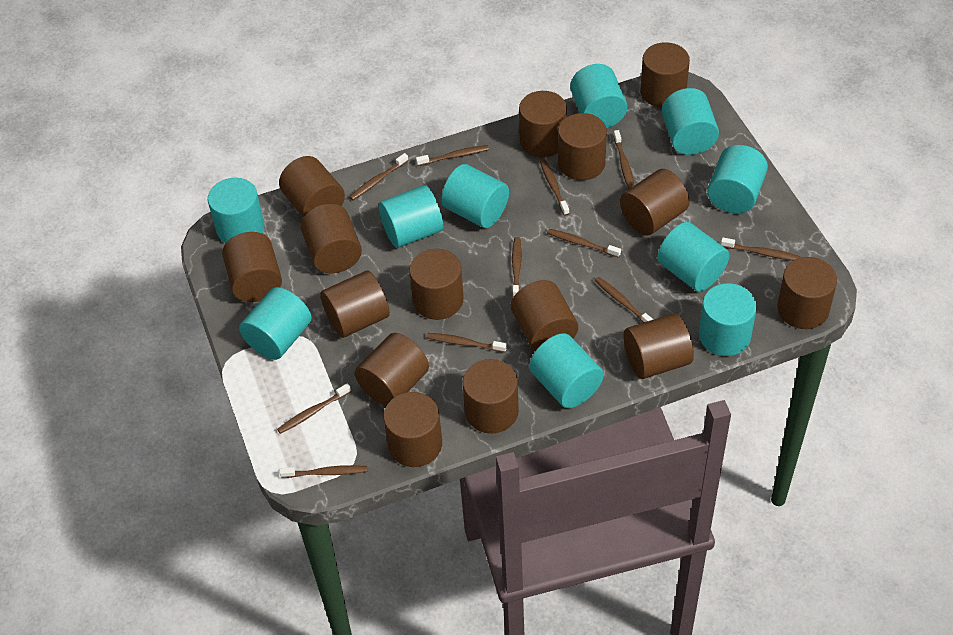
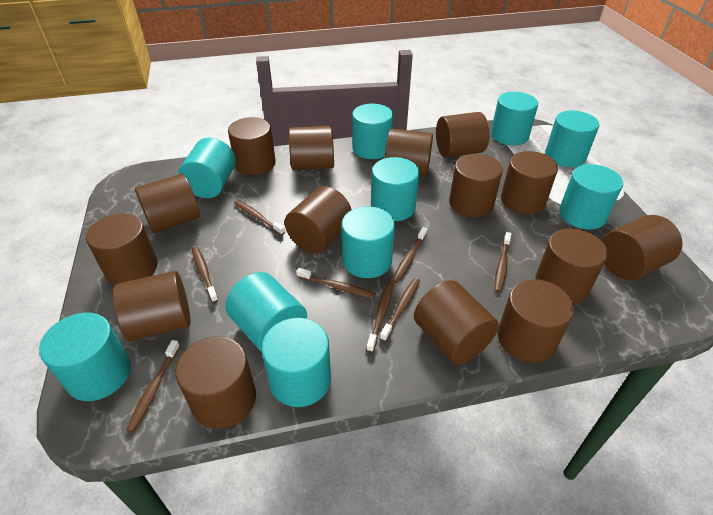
brown toothbrush: [277,383,351,434] [280,465,367,478] [350,153,409,200] [416,145,489,166] [427,333,507,353] [512,237,522,299] [540,159,569,216] [547,229,621,258] [595,277,654,323] [613,130,634,189] [721,238,800,261] = 11 -> [126,340,180,432] [192,246,218,303] [234,200,285,235] [296,268,376,299] [366,283,393,352] [380,278,420,342] [392,227,427,283] [495,232,512,292] = 8

